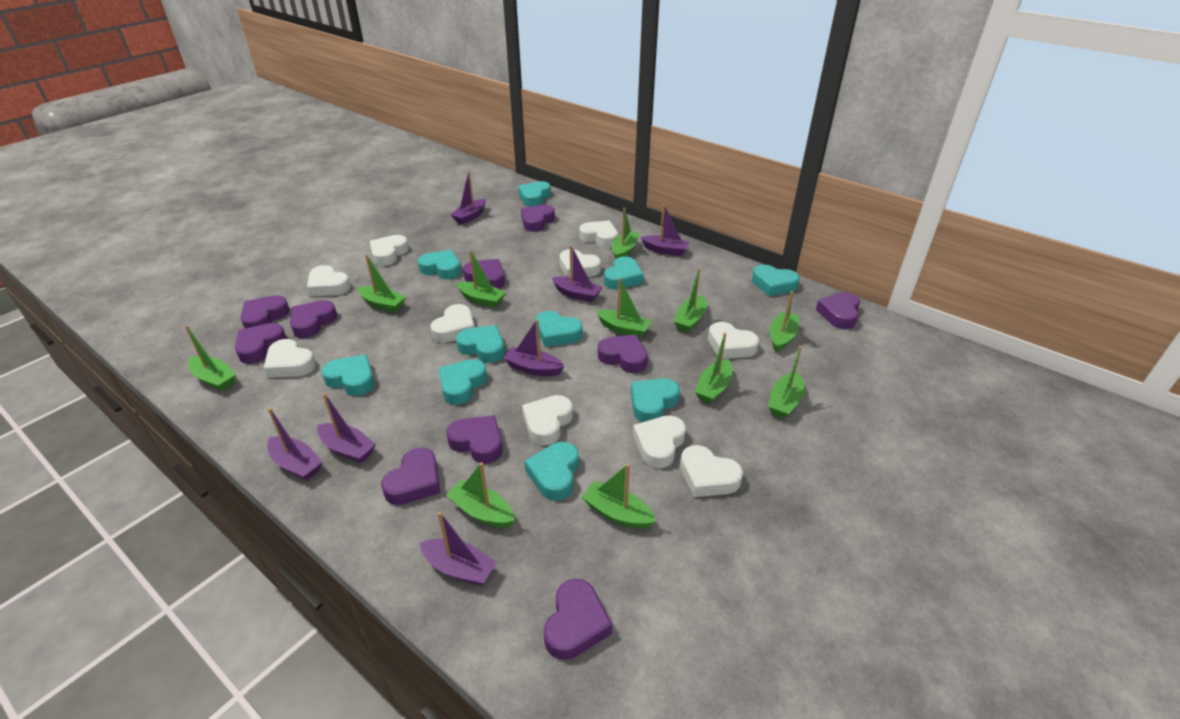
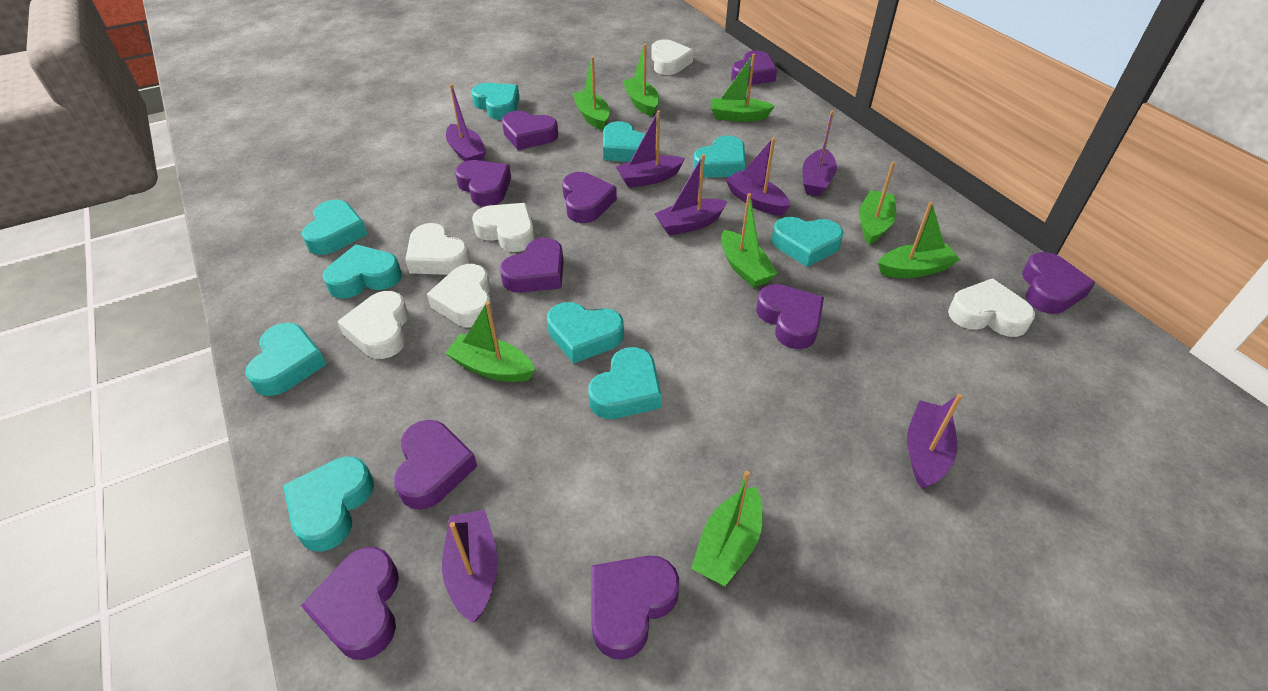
green boat: [185,325,236,391] [358,254,406,312] [446,462,515,528] [457,250,506,308] [582,464,656,529] [596,278,652,338] [612,208,640,259] [673,268,707,332] [695,332,733,404] [768,346,805,418] [770,291,799,352] = 11 -> [445,302,535,382] [573,57,609,130] [622,44,659,116] [691,471,763,586] [711,54,775,122] [721,193,778,288] [859,162,896,245] [878,202,960,278] = 8
white heart: [264,339,316,378] [307,265,351,296] [370,235,409,266] [431,304,475,343] [522,395,573,446] [560,249,601,277] [579,221,618,248] [633,415,686,468] [680,445,743,497] [708,322,759,359] = 10 -> [337,291,409,359] [405,223,470,275] [427,264,493,327] [472,203,535,252] [651,39,694,75] [948,278,1035,337] = 6

